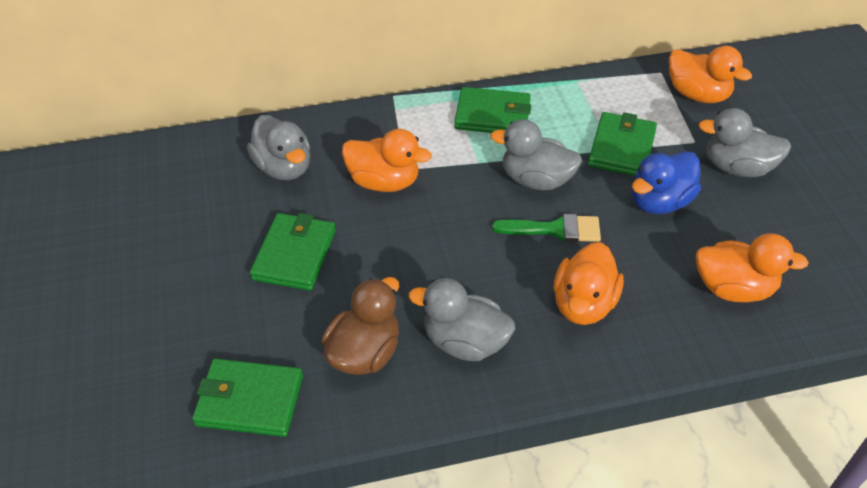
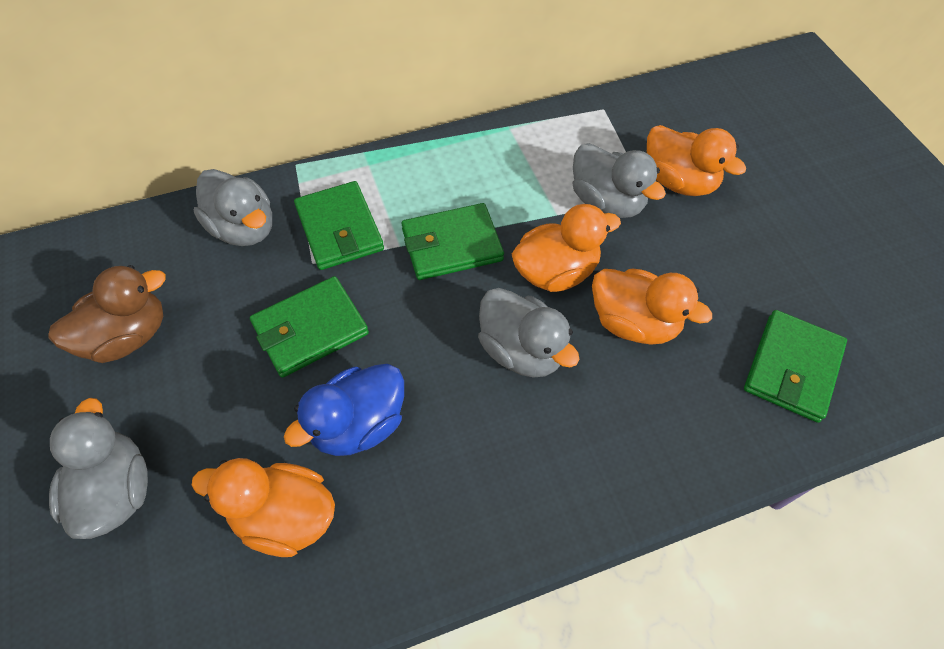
green brush: [492,214,601,242] = 1 -> none = 0

